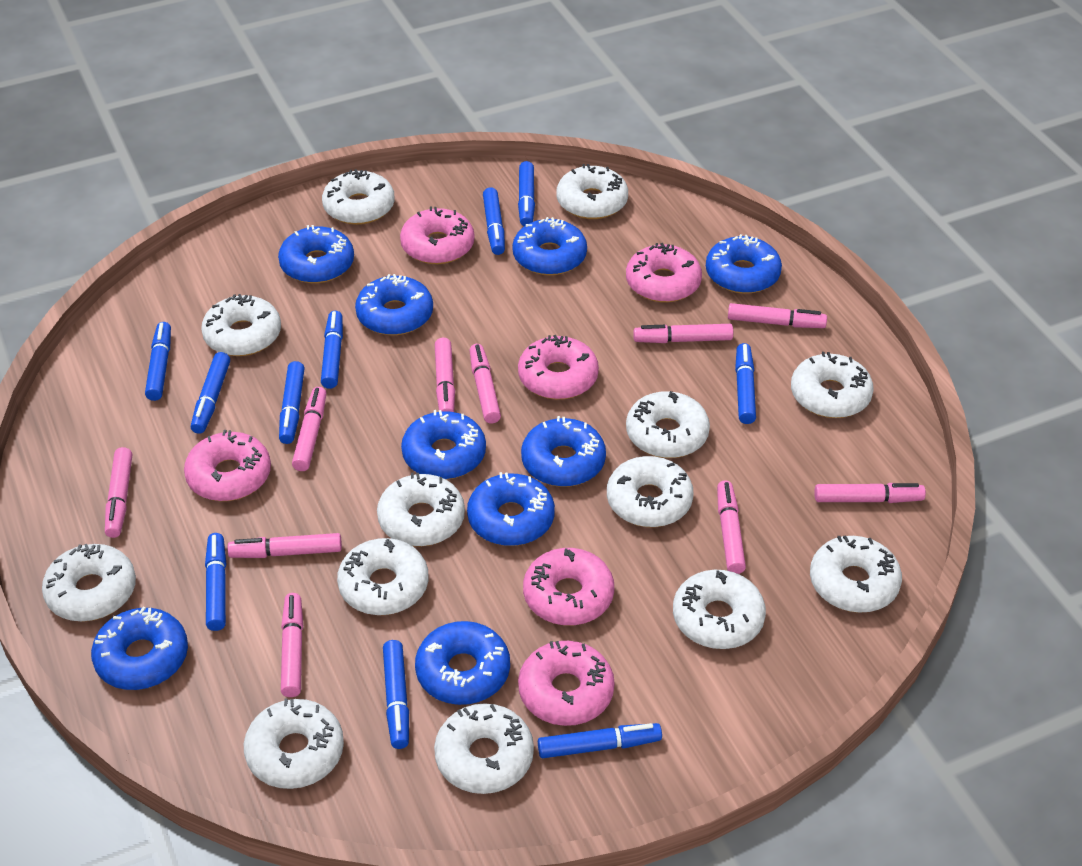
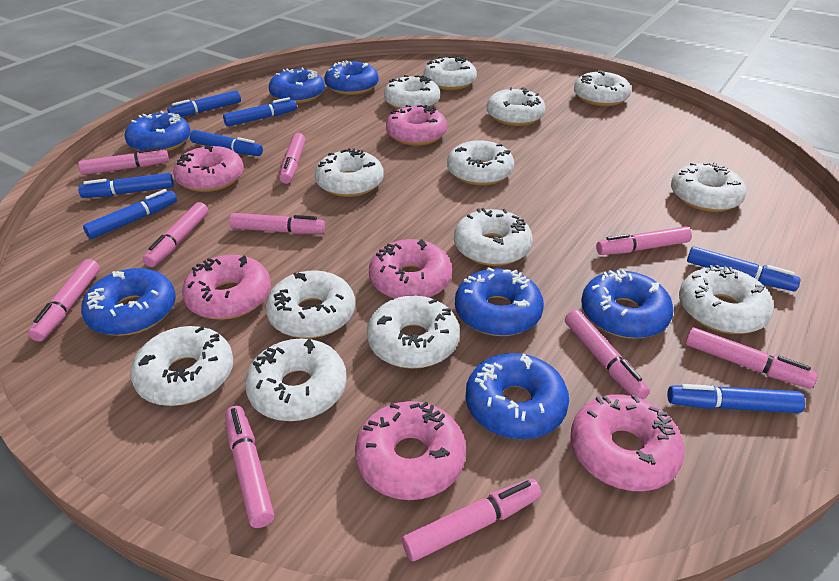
blue donut: [91,607,188,690] [278,225,354,283] [355,274,433,335] [401,410,486,479] [415,621,510,705] [467,472,555,546] [512,217,587,275] [521,416,606,487] [706,234,782,294] = 9 -> [81,268,176,336] [125,111,191,152] [269,68,325,104] [324,61,379,95] [455,267,544,336] [466,353,569,439] [581,270,674,339] = 7
blue marker: [145,322,171,401] [191,352,230,434] [205,533,226,631] [279,361,305,444] [321,311,343,389] [383,640,409,749] [483,187,505,255] [518,161,535,226] [538,723,662,758] [735,343,756,424] = 10 -> [78,173,174,198] [83,189,177,239] [167,91,241,117] [190,130,263,156] [223,97,297,126] [667,384,805,413] [687,247,801,291] = 7

